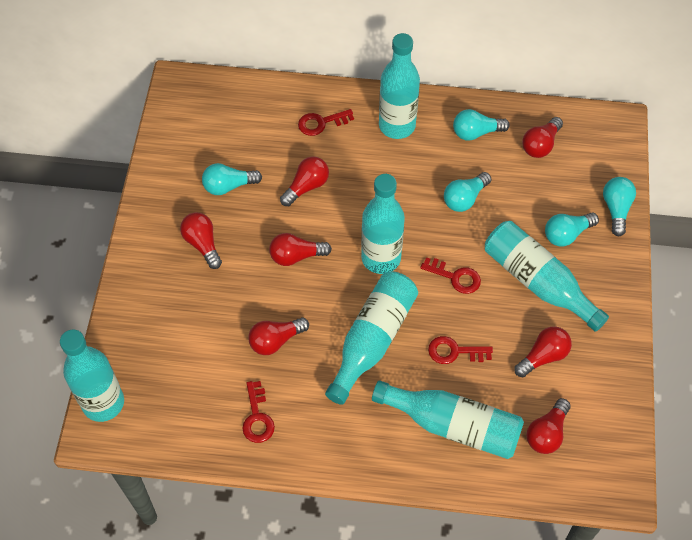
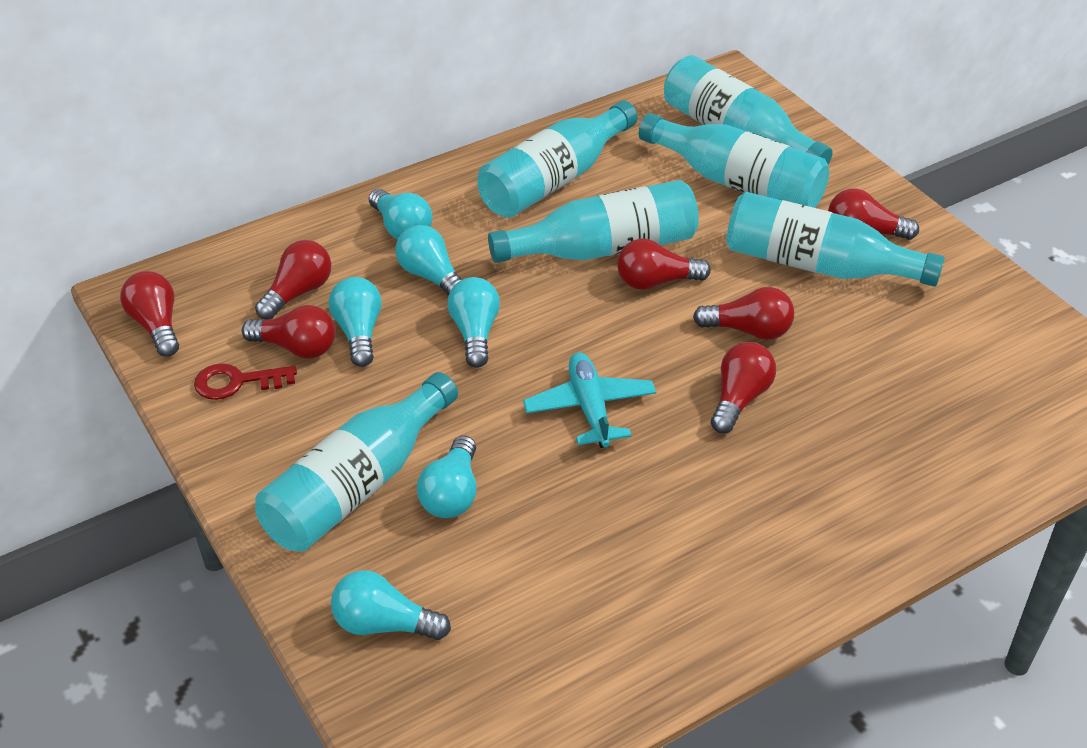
red key: [242,381,275,443] [298,109,354,136] [420,257,481,294] [428,336,493,364] = 4 -> [194,363,297,400] = 1
turquoise light bulb: [202,163,262,195] [444,172,492,212] [453,109,510,141] [545,213,599,247] [603,177,636,237] = 5 -> [329,277,382,367] [331,570,451,640] [369,189,433,240] [395,225,462,296] [417,435,477,518] [447,277,500,368] = 6
turquoise plane: none = 0 -> [523,352,656,448] = 1

